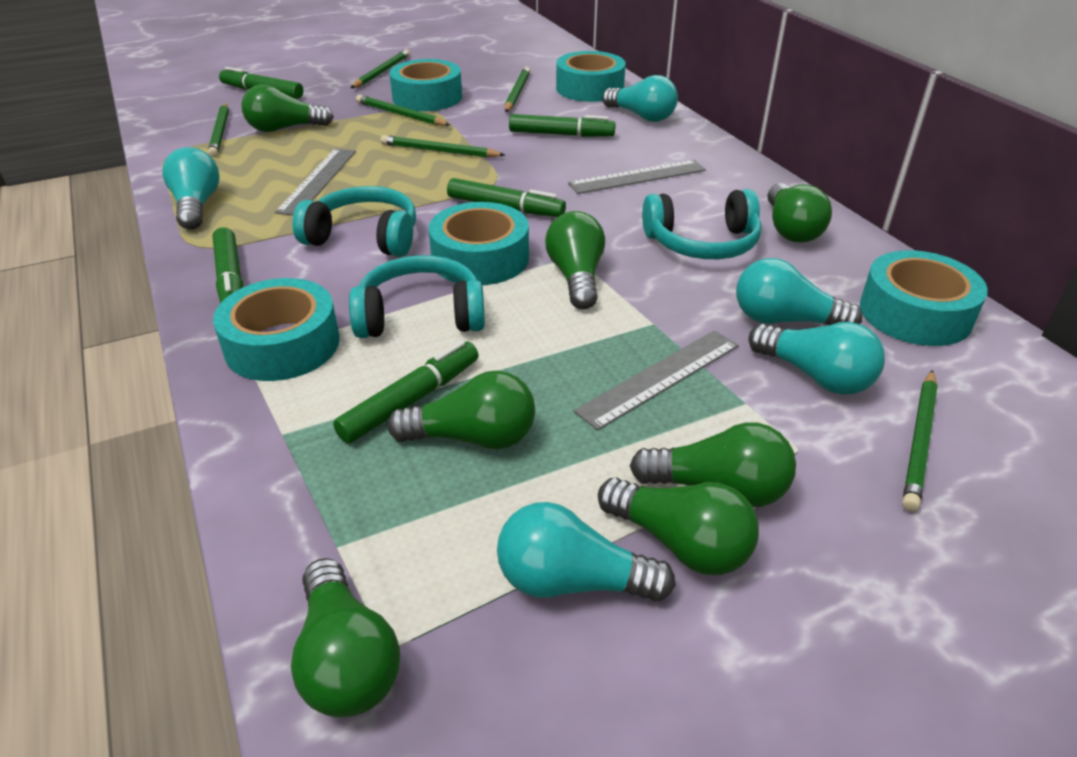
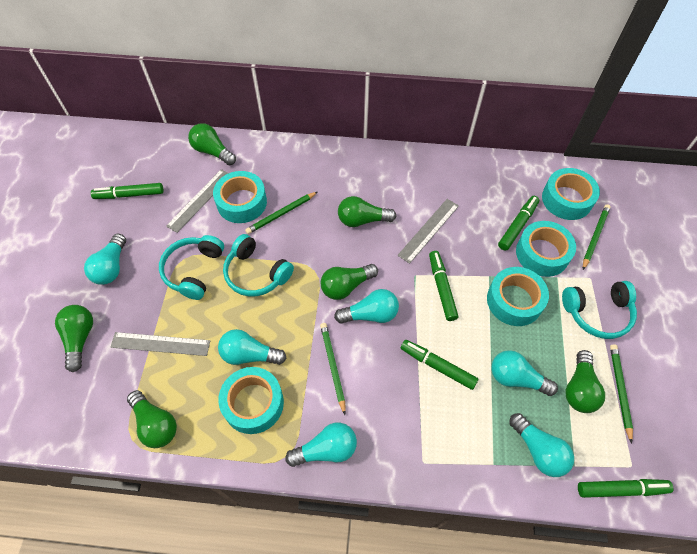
green light bulb: [241,84,334,132] [291,558,400,718] [387,370,535,449] [545,211,605,309] [598,477,759,575] [630,422,796,507] [768,183,832,242] = 7 -> [55,305,93,372] [127,390,177,448] [188,123,236,165] [320,264,378,300] [338,196,396,227] [566,350,605,413] = 6
green pencil: [208,103,229,157] [351,49,410,88] [356,95,450,126] [381,135,505,158] [505,67,530,112] [902,370,938,512] = 6 -> [245,192,317,234] [320,323,346,415] [583,204,611,270] [610,344,633,444] = 4
turquoise light bulb: [162,147,219,230] [497,502,676,601] [602,75,678,122] [736,258,862,325] [748,322,885,395] = 5 -> [84,234,126,285] [218,329,287,365] [285,423,357,467] [334,289,399,324] [491,350,558,396] [509,413,574,477] = 6

